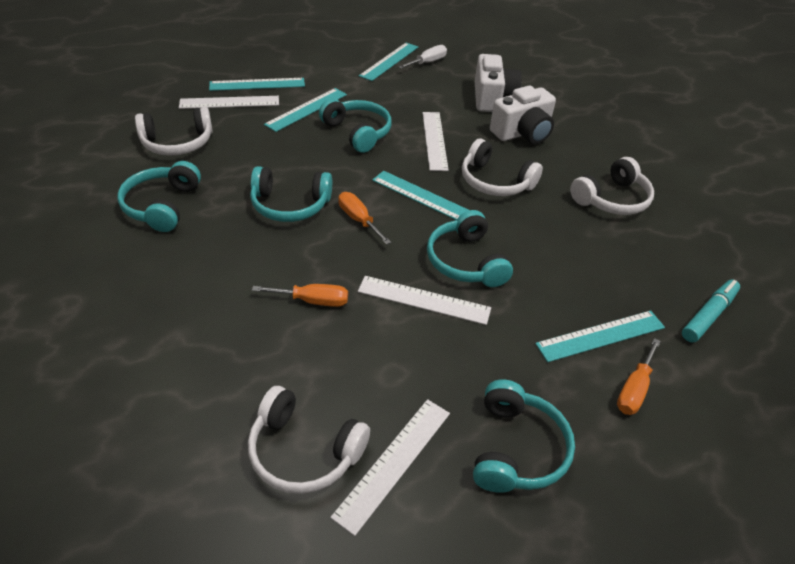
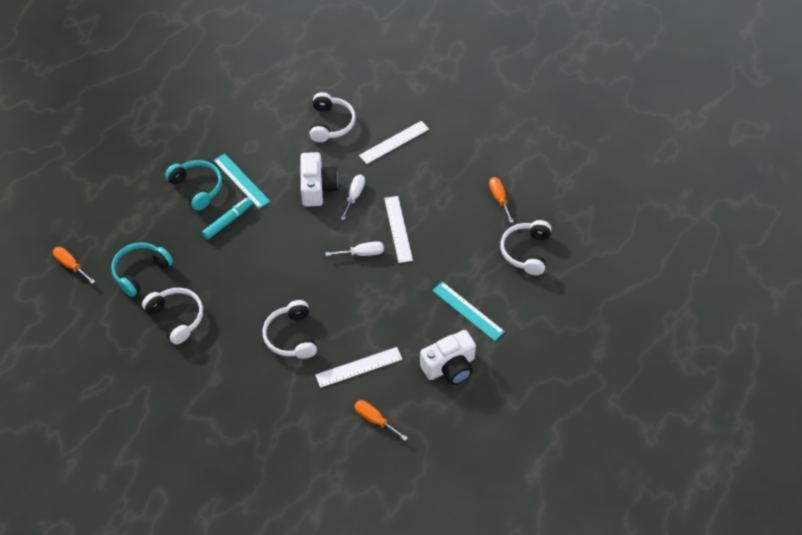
turquoise headphones: [118,161,201,232] [250,166,332,222] [319,98,392,153] [427,210,513,287] [473,379,575,493] = 5 -> [111,242,173,297] [165,160,222,210] = 2
turquoise ruler: [209,78,305,91] [264,88,347,132] [359,43,418,81] [372,171,469,220] [535,311,665,362] = 5 -> [213,154,270,209] [432,282,505,341] = 2
white ruler: [179,96,279,109] [330,399,450,536] [358,276,491,325] [422,112,449,171] = 4 -> [315,347,403,388] [359,121,429,164] [384,196,413,263] = 3
white screwdriver: [398,45,447,69] = 1 -> [325,241,384,256] [341,175,365,220] = 2

